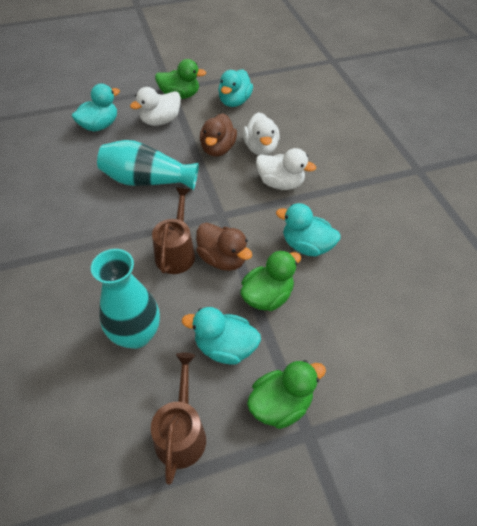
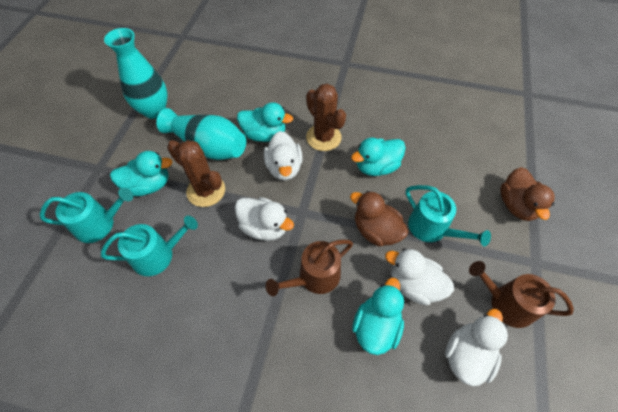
brown cactus: none = 0 -> [167,140,225,207] [306,84,346,151] = 2
green duck: [155,59,206,99] [241,250,301,311] [247,360,326,429] = 3 -> none = 0
turquoise watering can: none = 0 -> [40,188,133,243] [101,216,198,276] [406,185,491,246] = 3
white duck: [130,87,181,126] [243,112,280,155] [256,148,316,190] = 3 -> [235,197,294,241] [264,131,303,180] [385,249,454,305] [445,308,508,386] = 4

